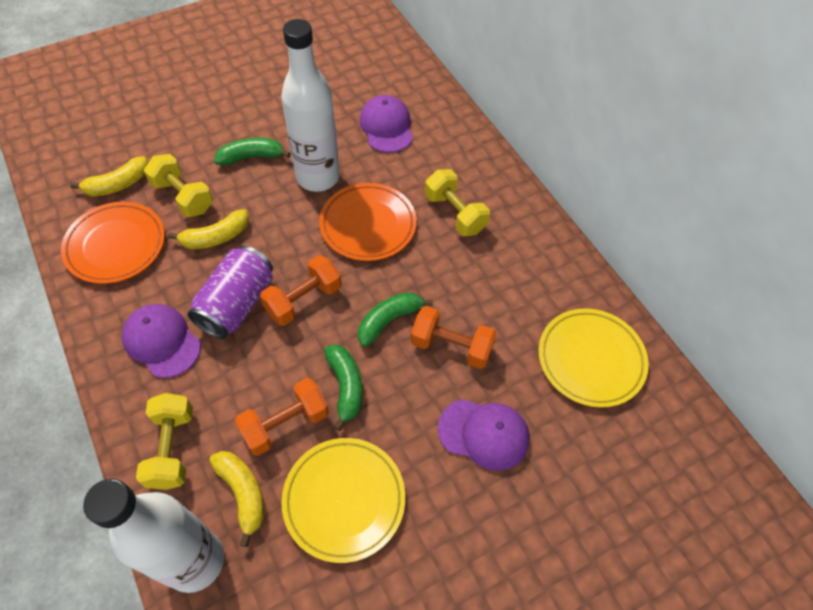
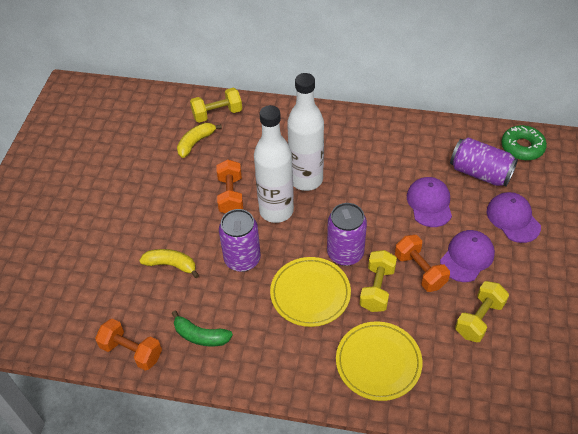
green banana: [214,138,291,166] [324,345,362,431] [358,292,433,347] = 3 -> [171,311,233,346] = 1
green donut: none = 0 -> [501,125,547,161] = 1
orange plate: [61,202,165,284] [319,183,417,261] = 2 -> none = 0
purple can: [187,246,273,339] = 1 -> [219,209,261,272] [327,203,367,266] [450,137,518,186] = 3
yellow banana: [70,156,148,197] [168,209,249,249] [209,451,264,547] = 3 -> [139,249,199,278] [177,123,222,158] = 2

